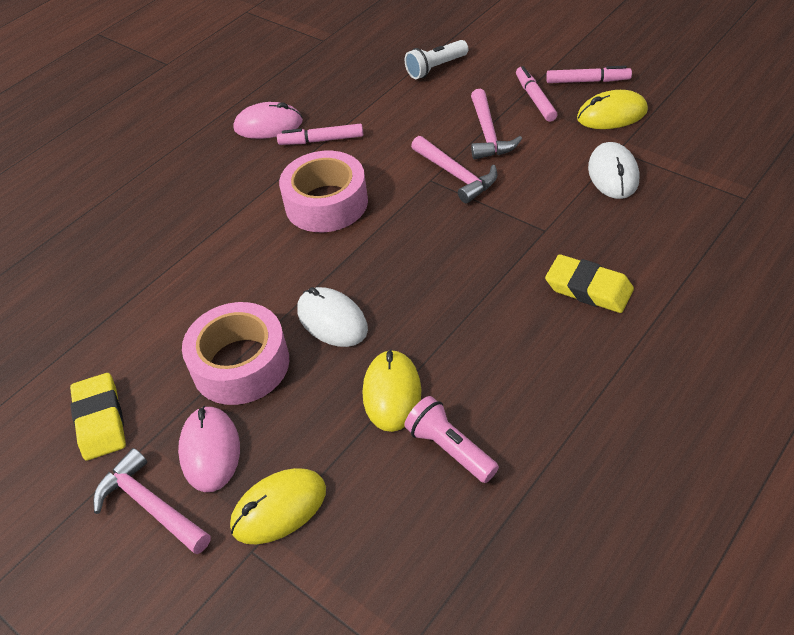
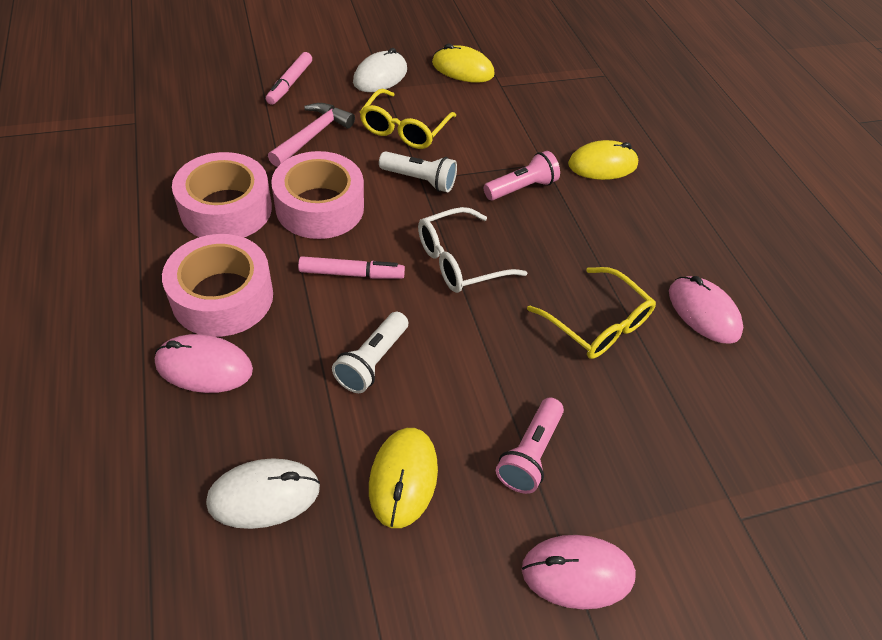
pink flashlight: [404,396,499,483] = 1 -> [484,151,560,200] [496,398,564,494] = 2
pink hammer: [93,448,211,554] [411,136,497,204] [471,89,522,159] = 3 -> [268,103,355,167] = 1
pink marker: [277,124,363,145] [516,66,558,122] [546,66,632,83] = 3 -> [266,52,312,105] [298,256,405,279] = 2
pink mouse: [178,406,240,492] [233,102,303,139] = 2 -> [155,334,253,393] [522,535,636,609] [669,276,743,344] = 3
pink tape: [182,302,289,405] [279,151,368,232] = 2 -> [162,234,273,337] [172,152,272,238] [271,151,364,239] = 3
white flashlight: [405,40,468,79] = 1 -> [332,312,408,393] [379,151,457,193] = 2
white glasses: none = 0 -> [418,207,527,293] = 1
yellow eraser: [70,373,126,460] [545,254,634,313] = 2 -> none = 0
yellow glasses: none = 0 -> [360,89,456,149] [527,267,656,359] = 2

